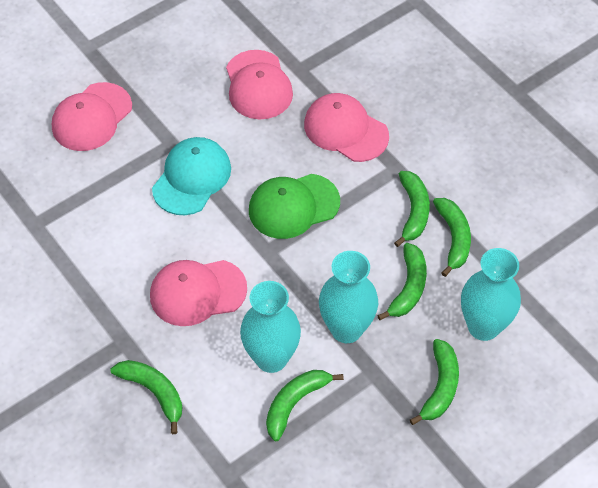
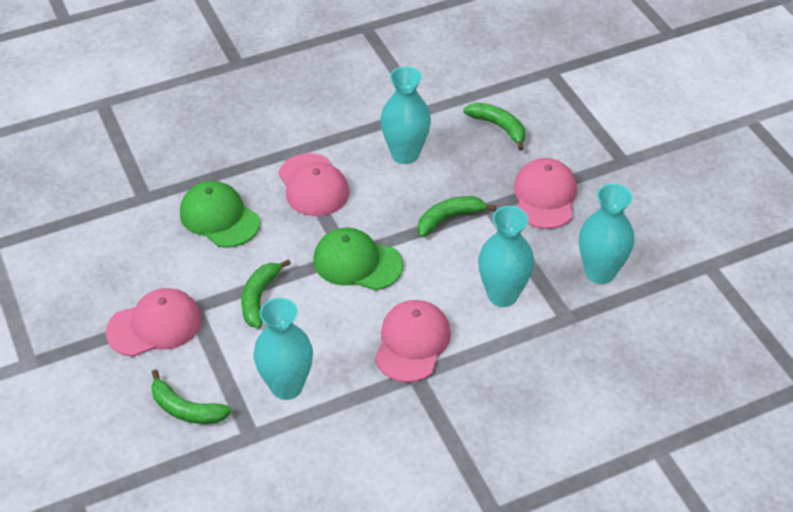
green banana: [111,360,182,434] [266,370,344,441] [377,243,427,320] [394,171,430,247] [410,339,459,425] [433,198,471,277] = 6 -> [151,370,232,424] [241,259,291,328] [418,196,496,237] [463,103,525,151] = 4
green cap: [249,174,340,239] = 1 -> [180,181,260,248] [313,227,403,291] = 2
turquoise cap: [152,137,231,215] = 1 -> none = 0
turquoise vase: [240,281,301,373] [319,251,378,343] [461,248,521,341] = 3 -> [253,297,313,400] [381,66,431,164] [478,206,534,307] [579,183,634,284] = 4

